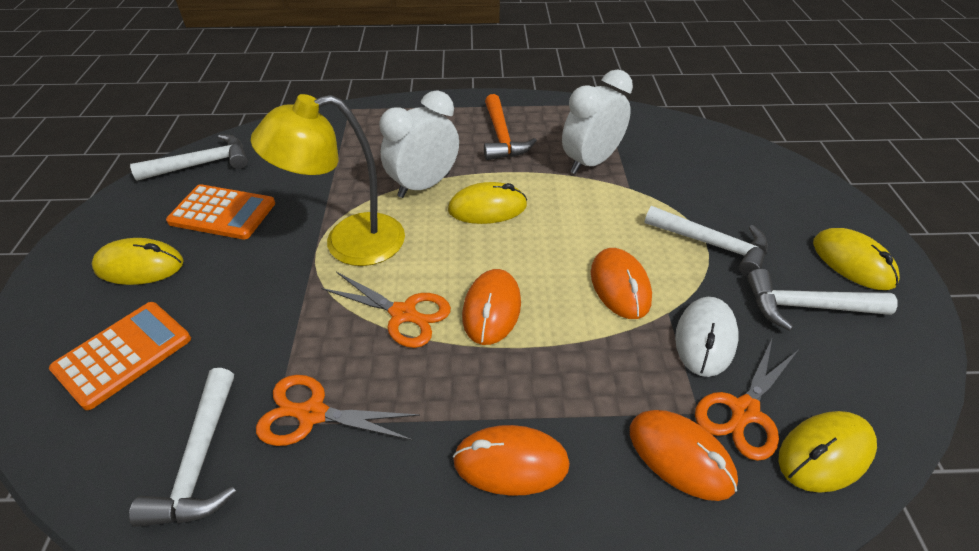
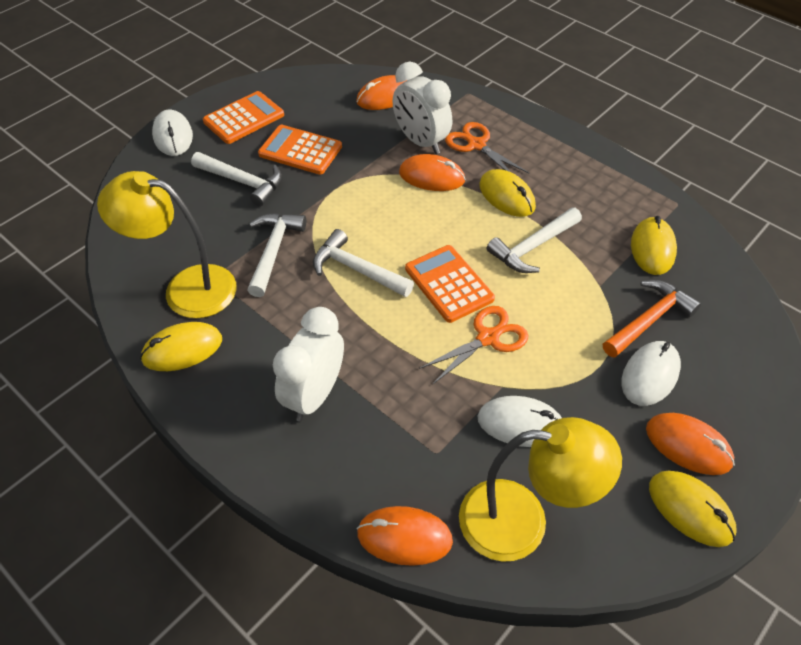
orange calculator: [49,302,191,410] [166,184,275,239] = 2 -> [203,91,284,144] [258,125,342,175] [405,245,495,323] = 3
orange scissors: [256,375,420,446] [321,272,451,348] [695,339,798,461] = 3 -> [419,306,529,384] [445,122,529,173] = 2
white mouse: [675,297,738,377] = 1 -> [152,109,193,156] [478,396,562,447] [621,341,681,406] = 3
yellow lamp: [251,94,405,266] = 1 -> [97,171,237,318] [459,417,622,562] = 2

